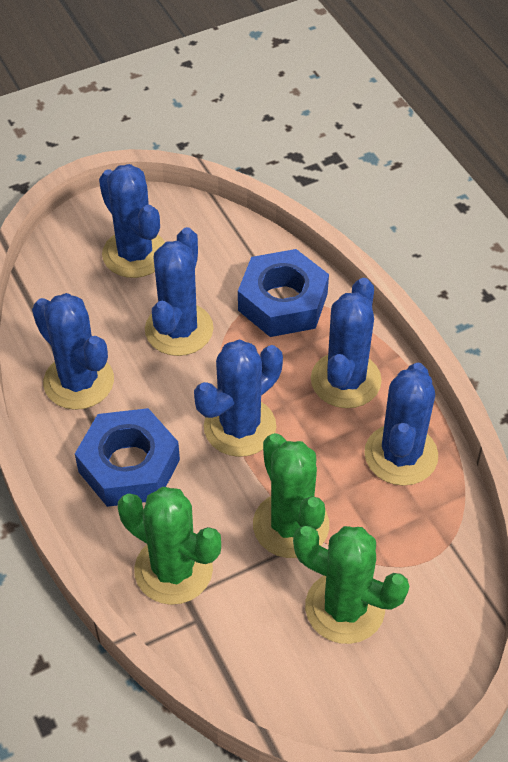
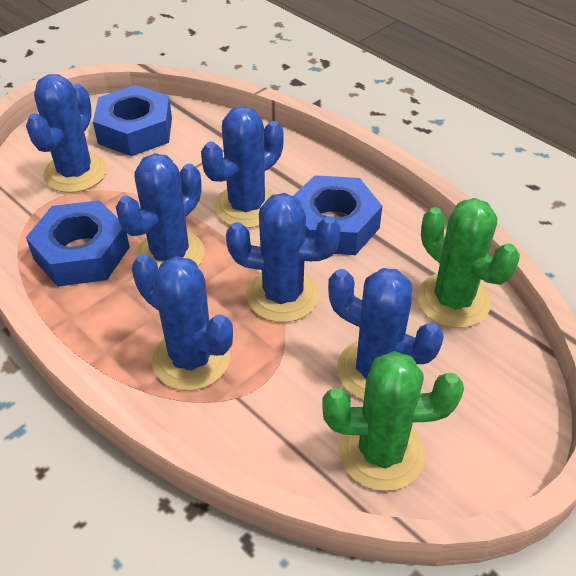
blue nut: [75,408,180,507] [238,249,329,337] = 2 -> [26,200,130,287] [93,85,172,156] [293,175,382,255] = 3
green cactus: [118,487,221,605] [253,433,329,558] [293,526,409,644] = 3 -> [322,351,464,491] [417,198,520,328] = 2

